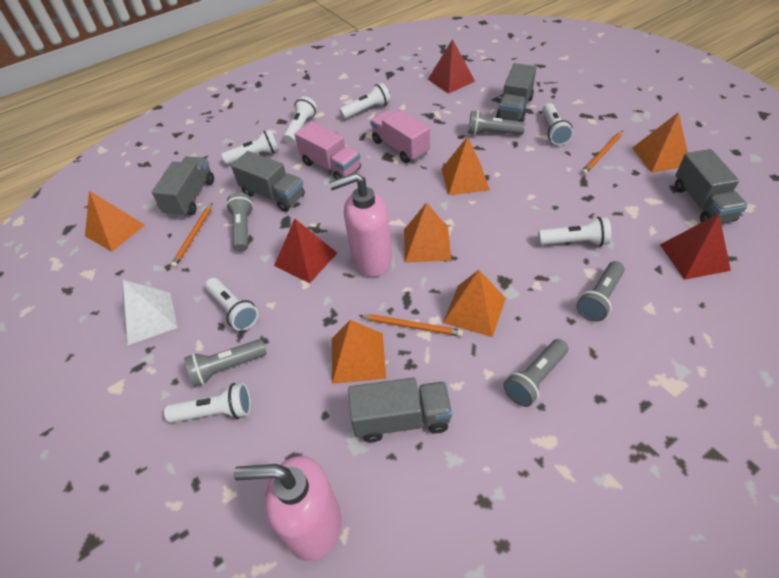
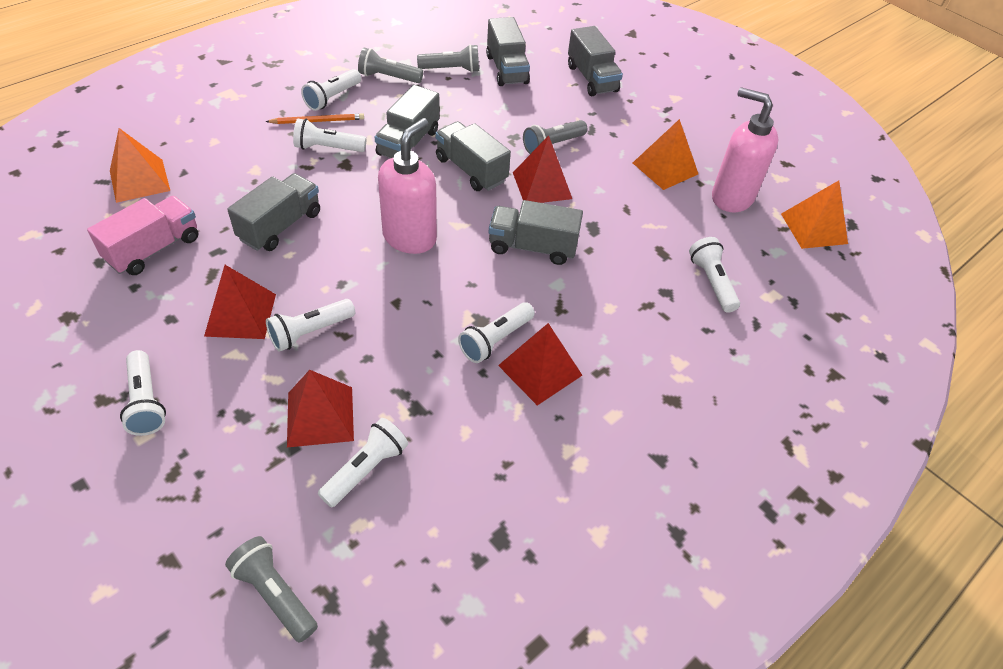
grey flashlight: [184,339,267,387] [226,193,254,252] [468,111,525,135] [503,339,568,407] [576,261,625,322] = 5 -> [225,536,318,643] [358,48,423,83] [417,44,479,73] [523,120,587,154] = 4
grey truck: [152,156,214,218] [231,151,305,212] [348,377,452,442] [496,63,537,122] [675,149,747,223] = 5 -> [227,173,320,251] [375,85,439,158] [436,121,511,191] [486,17,530,86] [489,200,583,265] [568,26,623,96] = 6
orange pencil: [171,203,213,268] [359,314,463,337] [581,131,623,175] = 3 -> [265,113,364,124] = 1
orange pyramid: [85,191,145,252] [332,320,386,384] [404,202,452,263] [441,136,490,195] [443,270,506,337] [632,112,688,173] = 6 -> [110,128,170,203] [633,119,698,190] [781,180,848,249] = 3
pink truck: [295,122,361,180] [370,110,430,163] = 2 -> [87,196,199,275] = 1
red pyramid: [274,218,337,283] [428,39,475,94] [660,214,731,280] = 3 -> [204,265,276,339] [287,370,354,447] [498,323,582,406] [513,136,572,203] = 4
white pyramid: [123,280,178,345] = 1 -> none = 0

